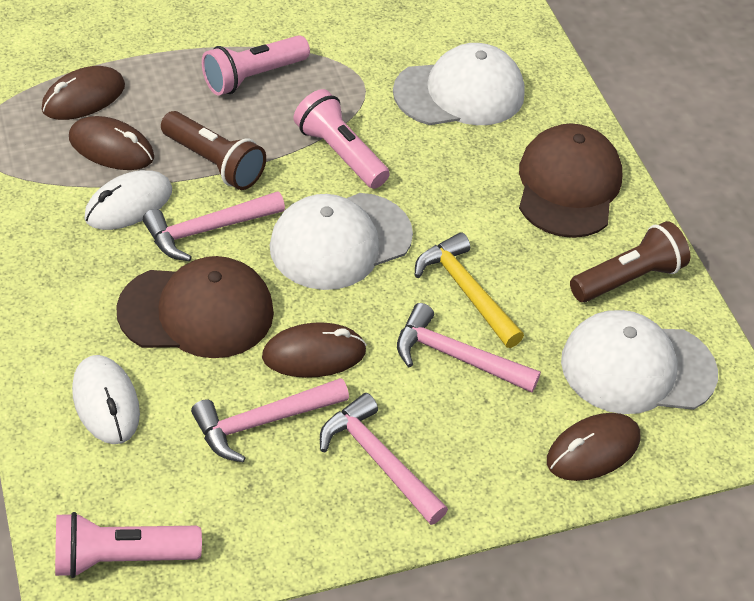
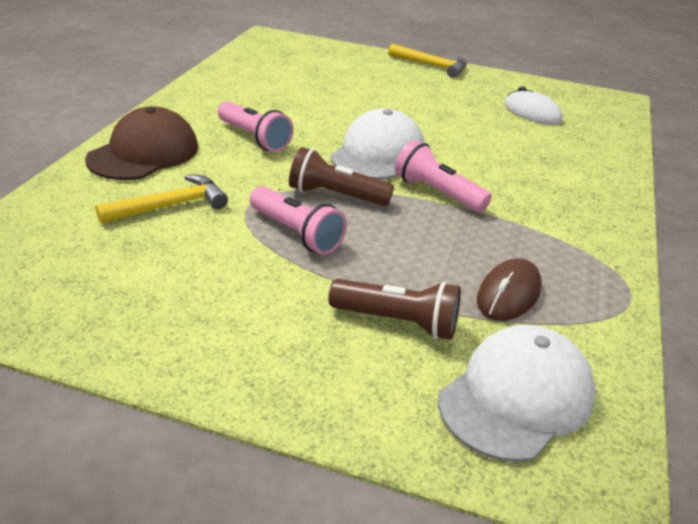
brown cap: [116,256,274,358] [519,123,622,238] = 2 -> [85,106,198,180] = 1
brown mouse: [41,66,125,120] [69,116,154,170] [262,322,367,378] [547,413,640,481] = 4 -> [477,258,542,321] = 1
pink hammer: [143,191,285,261] [191,378,349,463] [320,393,448,525] [397,303,541,393] = 4 -> none = 0
white cap: [270,193,413,290] [393,43,525,125] [561,310,718,414] = 3 -> [330,108,424,180] [438,325,596,462] = 2
white mouse: [72,355,140,444] [84,170,172,230] = 2 -> [504,86,563,125] = 1
yellow hammer: [415,232,524,348] = 1 -> [95,175,228,224] [388,43,467,78] = 2

